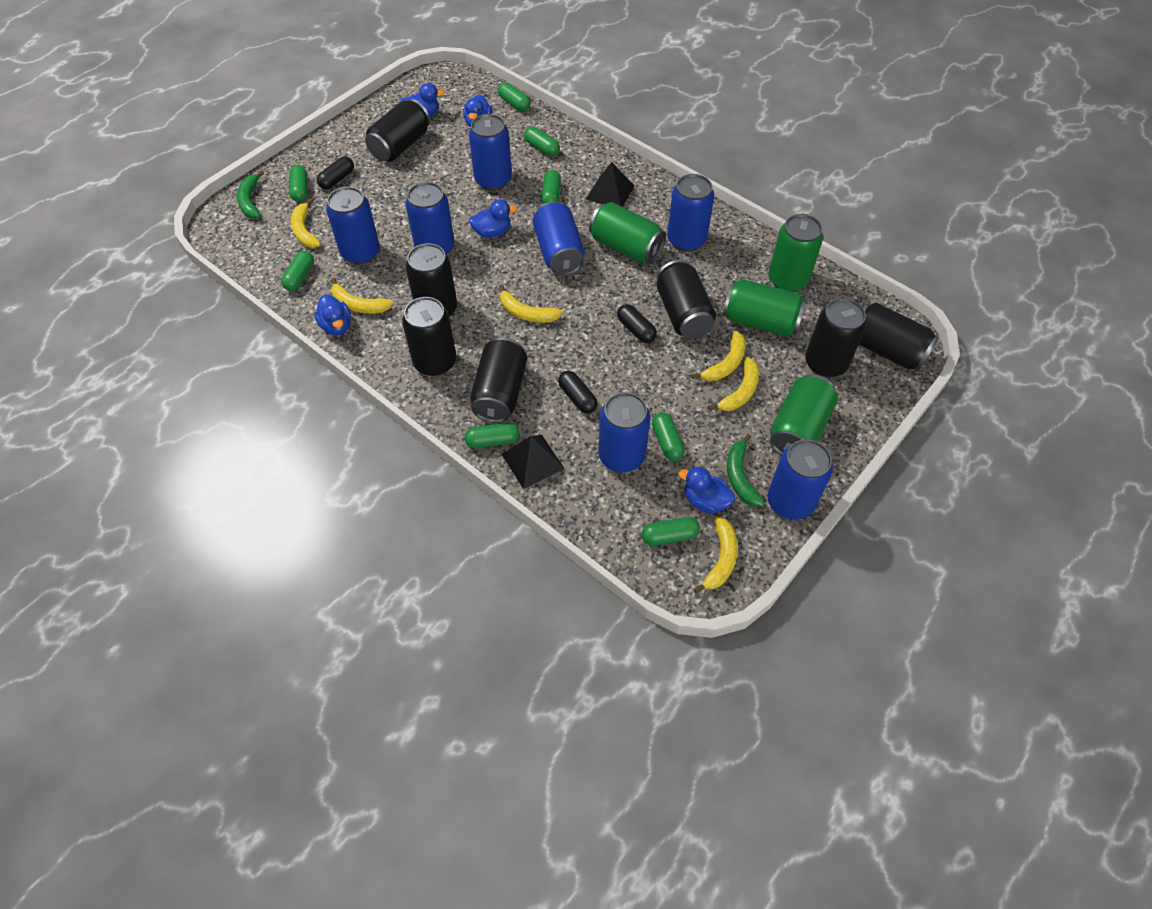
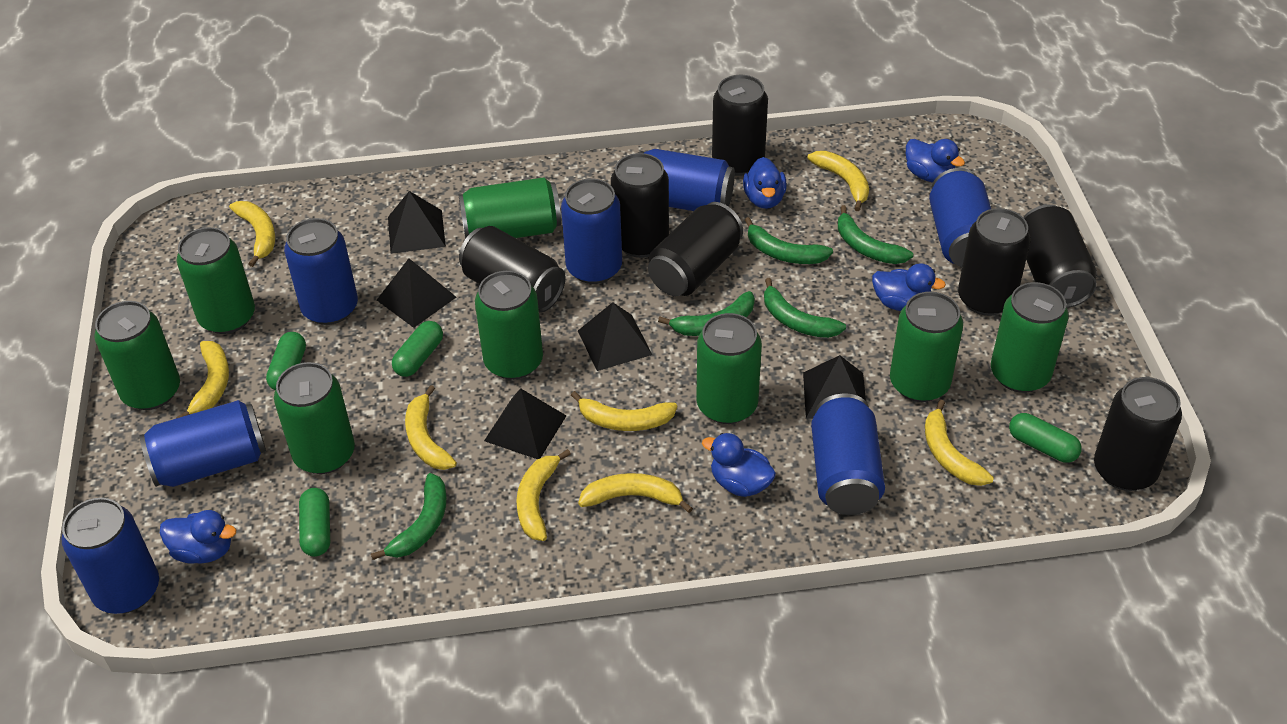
black capsule: [317,156,354,190] [558,371,598,413] [617,304,657,343] = 3 -> none = 0
black pyramid: [501,435,565,489] [586,162,635,207] = 2 -> [377,259,456,328] [388,191,446,254] [484,388,566,459] [578,302,652,371] [803,355,866,419] = 5
green banana: [237,170,264,219] [727,434,764,506] = 2 -> [371,473,447,560] [658,291,755,336] [745,217,833,264] [764,278,846,338] [838,205,913,264] = 5
green can: [589,202,666,264] [723,279,806,337] [768,214,823,292] [770,374,838,455] = 4 -> [94,301,180,410] [177,227,255,334] [274,362,355,474] [458,177,561,239] [475,271,543,380] [696,313,762,424] [890,292,963,402] [991,282,1069,393] = 8
green capsule: [281,251,314,291] [289,165,308,202] [465,422,520,448] [498,82,531,111] [524,127,560,156] [541,170,561,204] [642,517,700,546] [652,412,685,461] = 8 -> [266,332,306,390] [299,488,330,557] [392,321,443,377] [1009,413,1082,463] = 4
yellow banana: [291,198,321,248] [331,278,393,314] [499,285,563,323] [692,331,746,381] [693,516,738,593] [708,357,759,411] = 6 -> [176,341,229,418] [229,201,275,267] [405,385,457,470] [516,449,571,541] [571,391,677,431] [578,473,693,513] [807,151,869,211] [925,400,994,486] = 8

